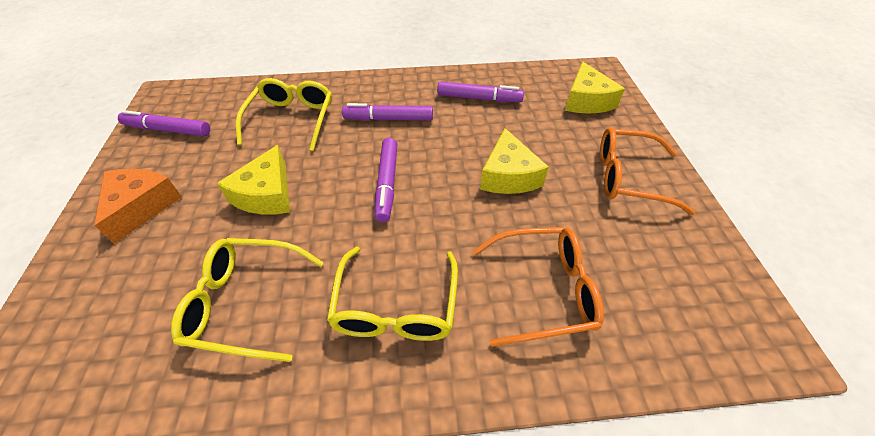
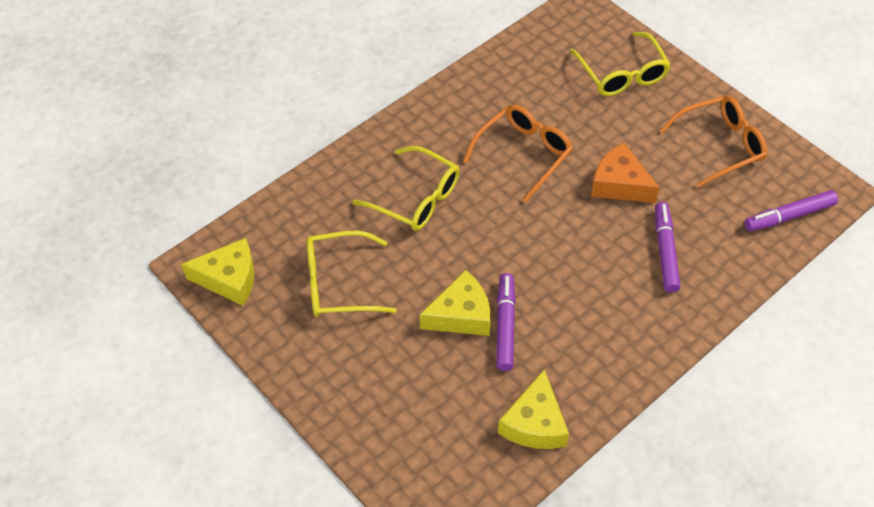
purple marker: [118,110,210,136] [342,103,433,121] [375,138,398,222] [437,81,524,102] = 4 -> [496,273,516,371] [655,202,680,293] [745,190,838,232] = 3

